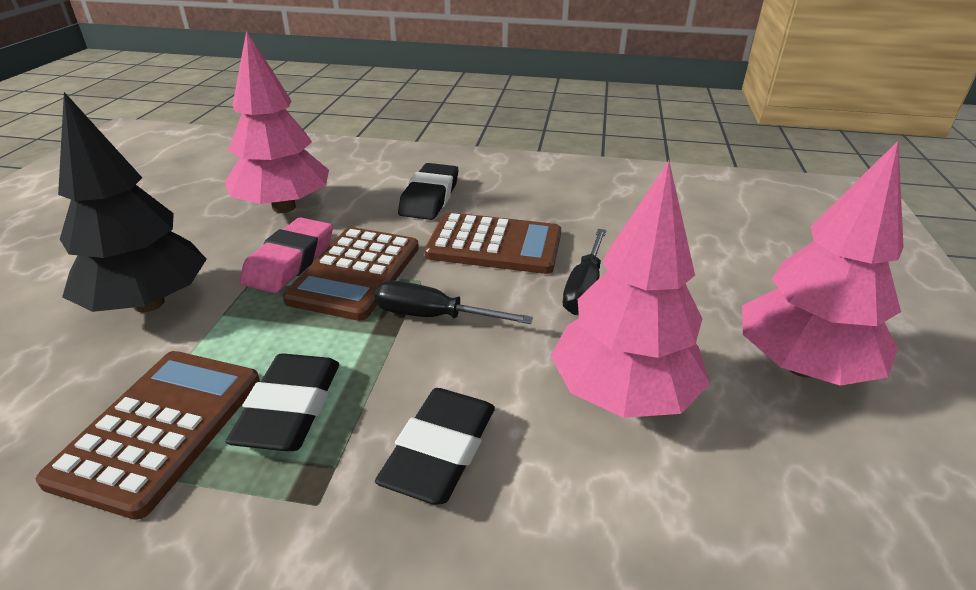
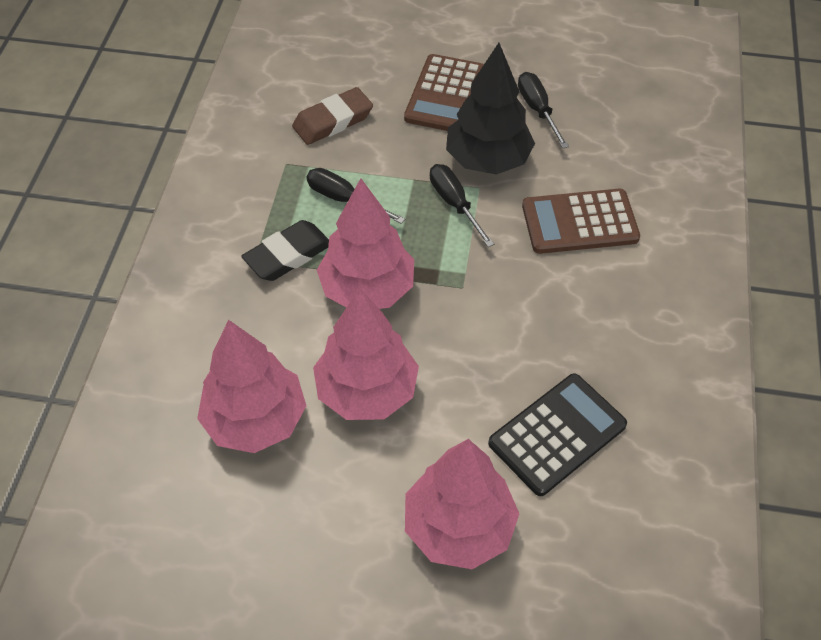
black calculator: none = 0 -> [488,373,627,496] = 1
black eraser: [226,353,339,451] [375,388,495,505] [398,163,458,220] = 3 -> [241,220,329,281] = 1
black screwdriver: [374,281,533,324] [563,229,607,315] = 2 -> [307,168,405,224] [430,164,494,247] [518,72,569,148] = 3
brown calculator: [36,351,260,520] [283,227,419,321] [425,212,561,274] = 3 -> [404,54,484,131] [522,189,640,254] = 2
brown eraser: none = 0 -> [292,87,373,145] = 1
pink eraser: [240,217,333,293] = 1 -> none = 0
pink tree: [225,30,329,213] [551,161,710,418] [742,141,904,386] = 3 -> [197,320,306,453] [313,288,419,420] [317,178,414,309] [405,439,519,569] = 4

